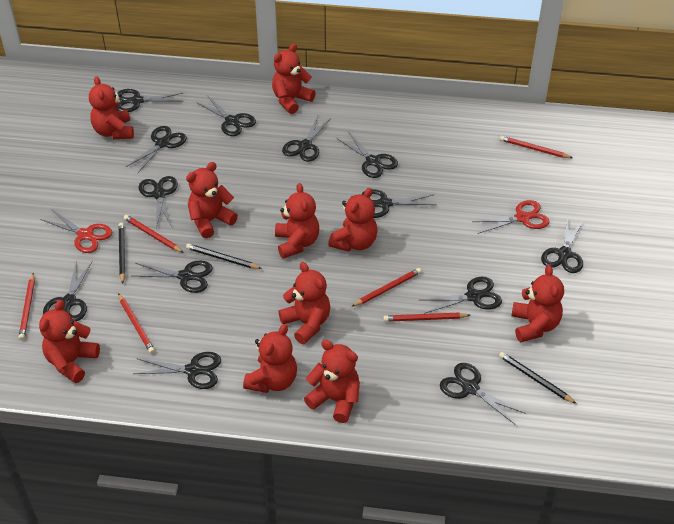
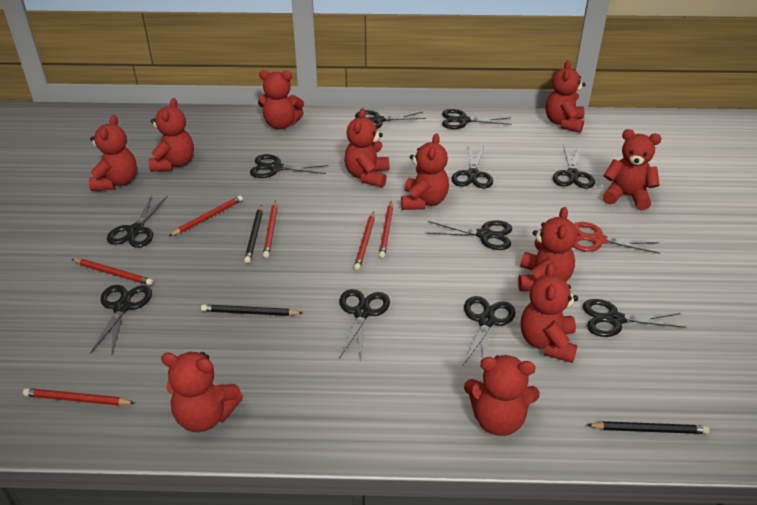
black scissors: [43,260,92,321] [117,89,183,112] [126,126,187,173] [132,260,213,293] [133,352,221,389] [139,176,178,229] [196,95,256,136] [282,116,331,162] [338,133,398,178] [362,189,437,218] [421,277,502,314] [440,363,526,425] [541,217,584,273] = 13 -> [90,285,152,354] [107,195,168,248] [250,154,329,178] [339,289,390,360] [355,110,426,129] [426,220,512,250] [442,109,512,129] [452,145,493,189] [463,296,516,365] [553,145,595,189] [583,299,686,337] = 11
red scissors: [40,209,112,253] [472,200,550,234] = 2 -> [573,222,660,254] = 1
red teddy bear: [39,300,100,383] [89,76,134,139] [186,162,238,238] [243,324,297,393] [272,43,315,114] [275,183,319,259] [278,262,330,344] [304,340,360,423] [328,188,378,252] [512,265,564,342] = 10 -> [89,115,137,191] [149,98,194,172] [161,352,243,432] [258,70,304,129] [344,109,389,188] [401,133,449,210] [464,355,540,436] [518,207,577,291] [521,263,578,363] [546,60,586,133] [603,129,662,210] = 11

